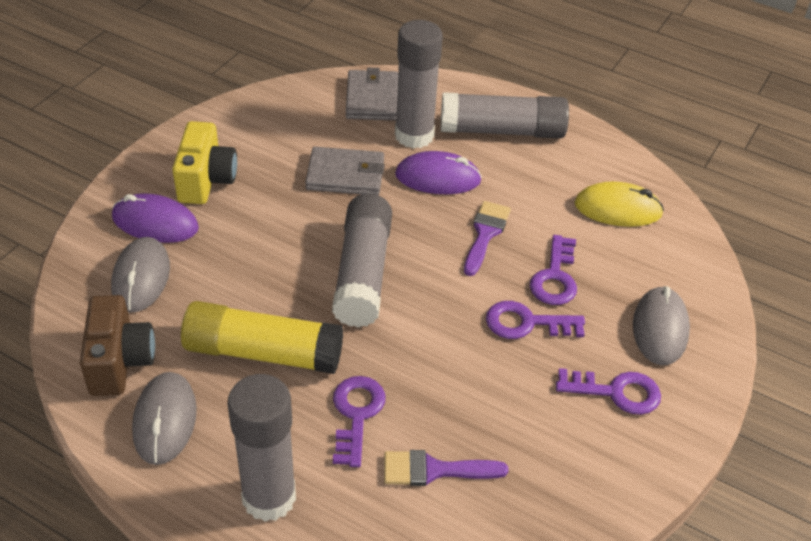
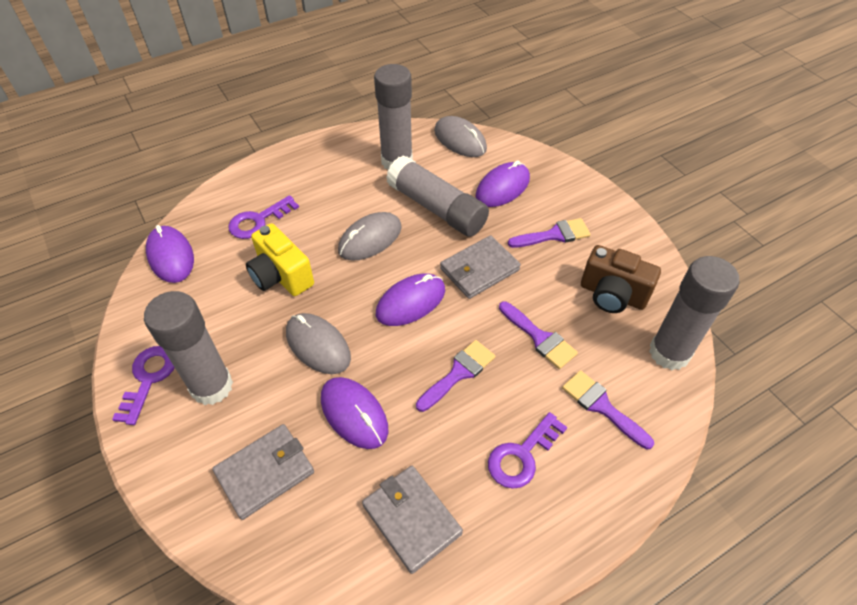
grey wallet: [305,147,385,195] [346,68,398,121] = 2 -> [212,424,314,520] [362,466,463,574] [440,235,521,299] = 3
purple brush: [384,450,509,486] [464,201,511,276] = 2 -> [416,340,495,412] [499,301,578,369] [508,218,591,248] [562,370,654,449] = 4
purple key: [333,376,386,467] [486,301,585,339] [530,235,577,305] [556,368,661,415] = 4 -> [112,346,175,425] [228,195,299,239] [488,412,567,489] = 3
purple mouse: [112,193,199,243] [395,151,482,194] = 2 -> [146,225,194,283] [321,377,388,449] [376,273,445,326] [475,160,530,207] = 4
yellow glue stick: [181,301,343,374] = 1 -> none = 0
yellow mouse: [574,181,664,227] = 1 -> none = 0

